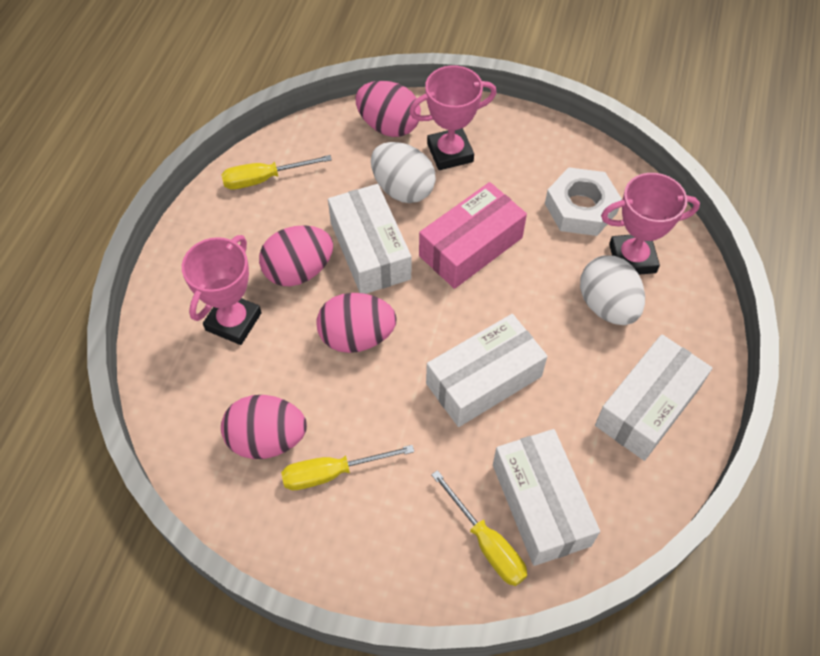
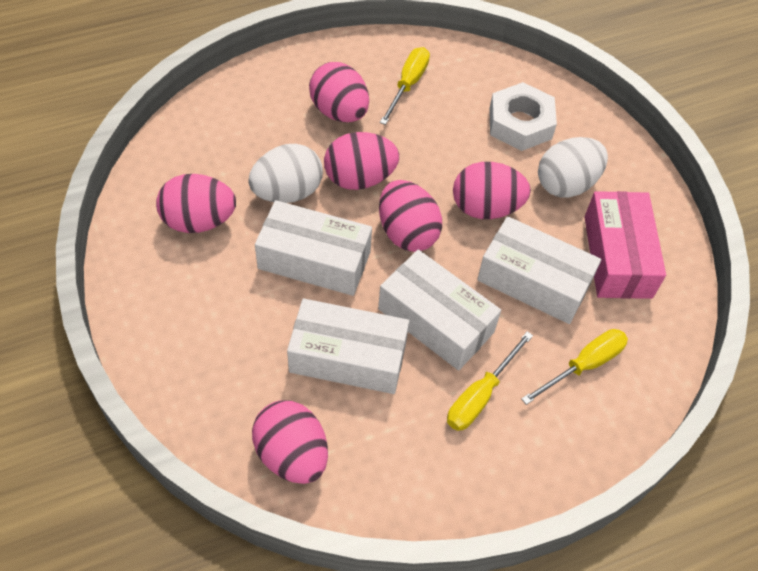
pink egg: [221,395,307,459] [259,225,333,286] [316,293,397,353] [356,81,421,137] = 4 -> [156,174,236,233] [252,400,328,484] [309,62,369,122] [324,132,399,190] [379,180,442,252] [453,162,531,219] = 6
pink trophy: [182,235,261,345] [409,65,496,170] [601,173,700,275] = 3 -> none = 0

